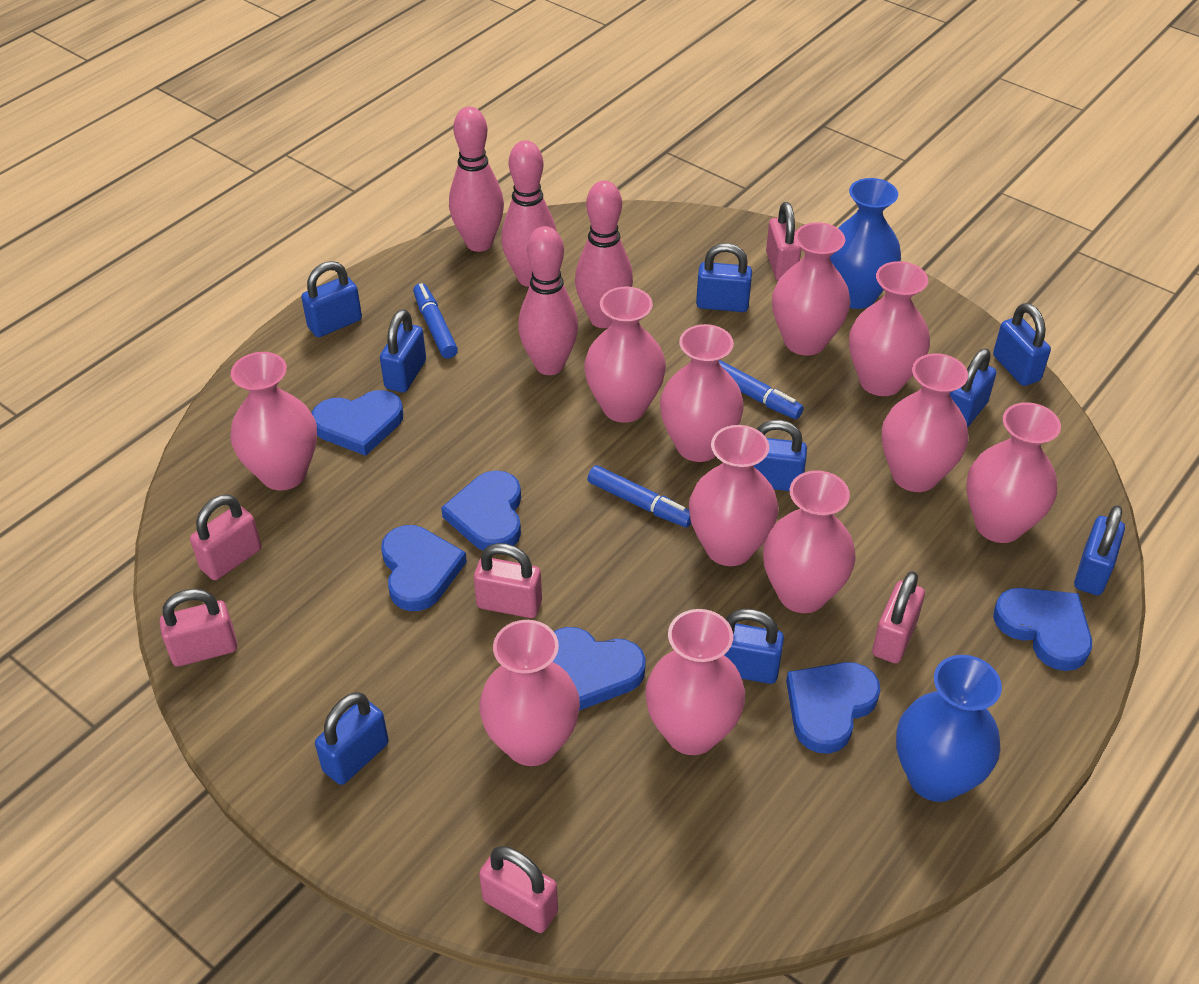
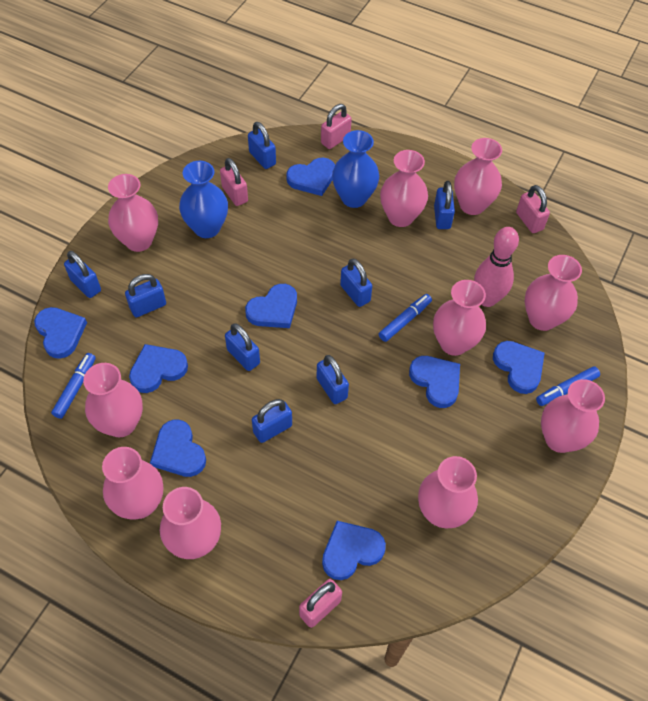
blue heart: [311,390,403,456] [381,525,467,611] [441,470,521,551] [552,627,646,711] [786,662,880,754] [993,588,1092,671] = 6 -> [34,307,87,359] [129,344,188,393] [150,420,206,477] [245,284,297,328] [286,157,335,196] [322,521,386,580] [409,356,460,408] [493,341,545,394] = 8
blue padlock: [301,261,362,337] [315,692,389,785] [380,309,426,393] [696,243,752,312] [724,609,784,684] [754,420,807,491] [949,348,996,428] [993,303,1051,386] [1074,505,1125,595] = 9 -> [64,251,101,298] [125,274,166,317] [225,323,260,371] [248,122,276,169] [252,399,292,443] [316,355,349,404] [340,258,372,307] [434,181,455,229] = 8
pink bowling pin: [449,107,504,252] [501,141,557,287] [518,226,578,375] [575,181,633,328] = 4 -> [474,227,519,307] = 1
pink padlock: [159,589,237,667] [190,494,261,580] [474,543,542,618] [479,846,558,933] [766,202,801,281] [872,571,925,663] = 6 -> [220,158,248,206] [299,579,342,628] [321,104,352,149] [516,185,550,233] = 4
pink vase: [230,352,317,491] [479,620,580,766] [584,287,666,423] [645,609,745,755] [660,324,744,462] [689,425,779,566] [763,470,856,613] [772,222,851,355] [849,261,930,396] [881,353,969,492] [967,402,1061,543] = 11 -> [83,363,143,437] [102,447,163,519] [108,174,158,252] [160,487,221,559] [380,150,428,227] [418,456,478,528] [433,280,486,356] [454,138,502,215] [525,255,582,331] [541,379,605,453] = 10

